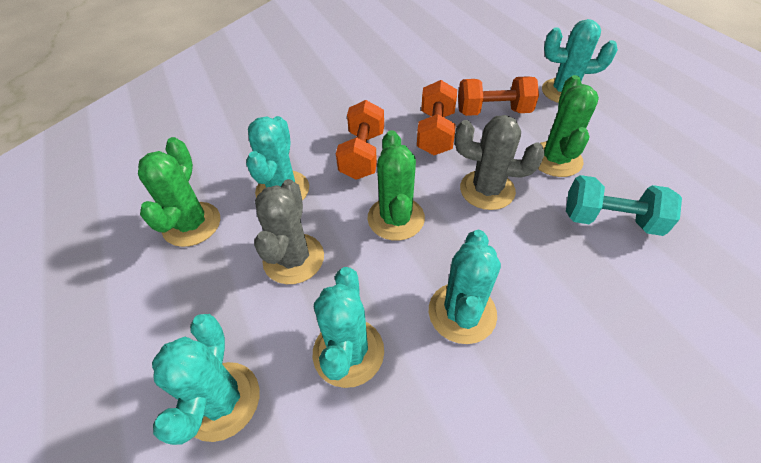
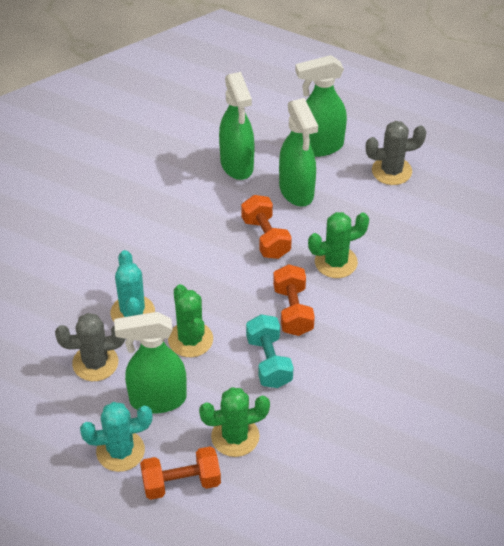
green spray bottle: none = 0 -> [114,312,187,414] [219,72,255,180] [279,98,318,206] [295,55,347,157] = 4
turquoise cactus: [152,314,259,445] [246,116,309,201] [313,267,384,388] [429,230,501,344] [542,19,618,103] = 5 -> [80,402,153,472] [111,250,155,321] = 2

